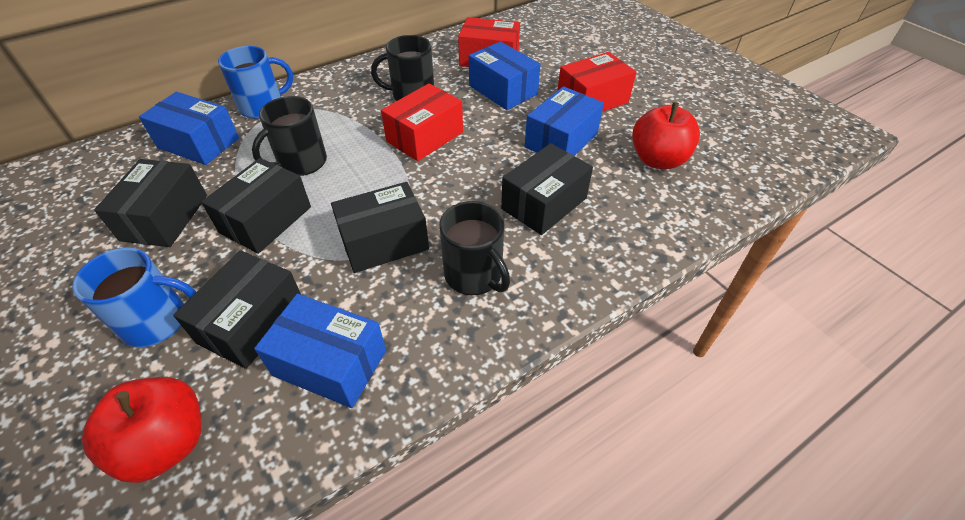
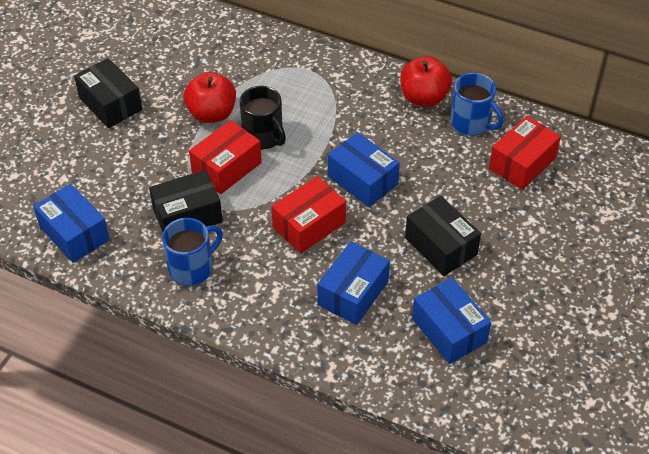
black box: [94,159,207,247] [173,250,301,369] [201,158,311,254] [331,182,429,273] [501,143,593,235] = 5 -> [74,58,142,128] [149,170,223,232] [405,196,481,276] = 3
black mug: [252,96,327,176] [371,35,434,101] [439,201,510,295] = 3 -> [239,86,286,149] = 1

